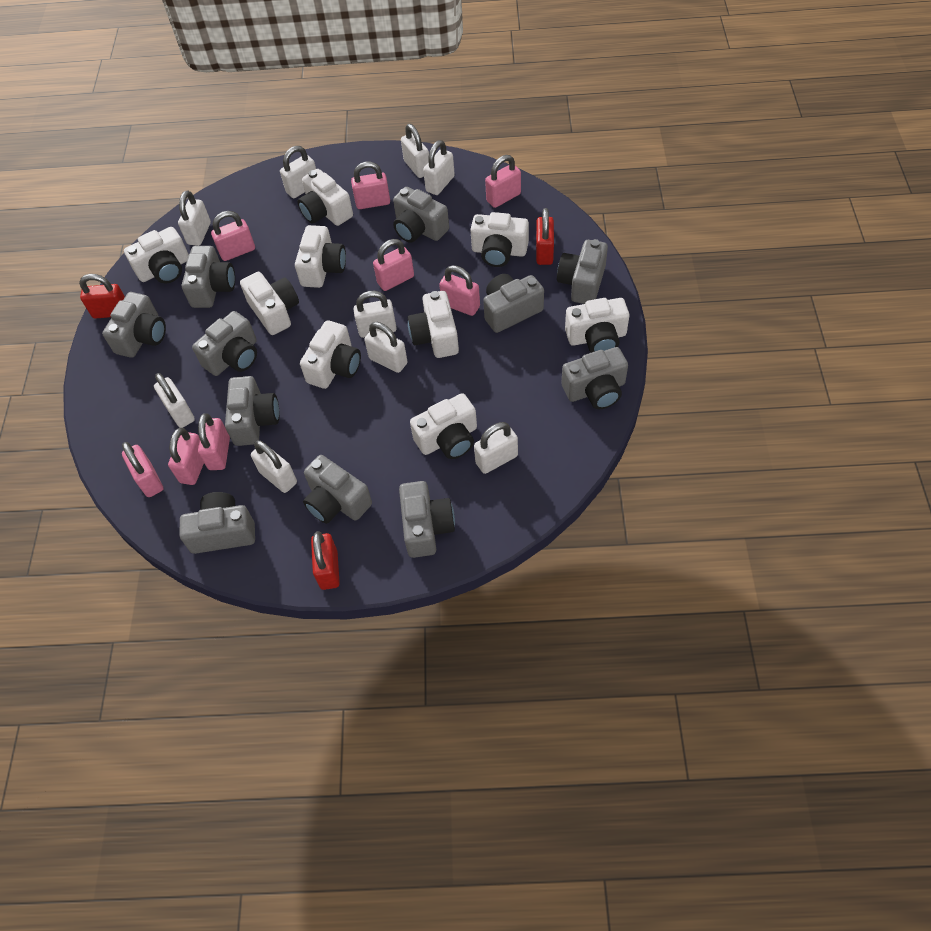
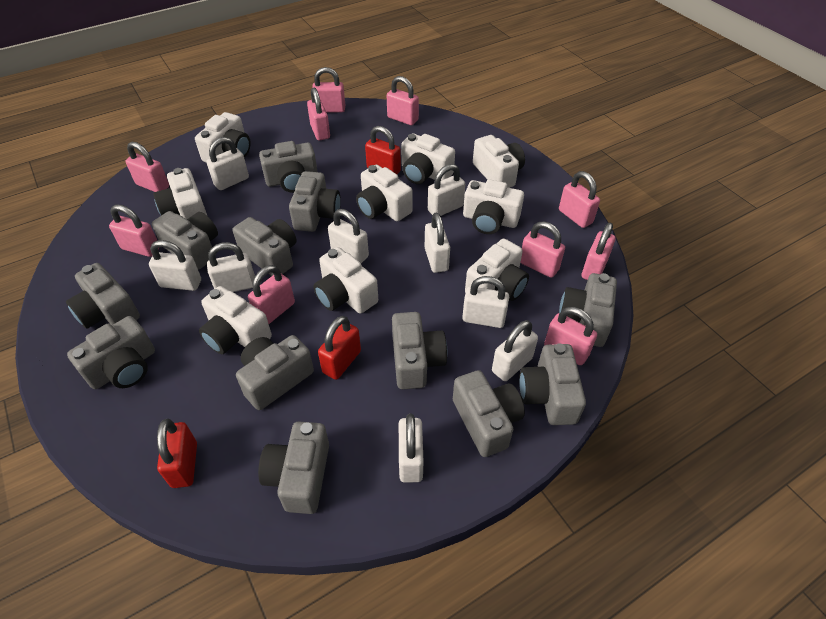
grey camera: [102,292,166,358] [180,492,255,554] [182,246,235,308] [192,311,257,376] [225,376,280,446] [303,455,372,524] [393,187,449,243] [399,481,455,558] [483,274,544,333] [557,239,608,304] [561,347,628,409] = 11 -> [66,263,140,329] [67,316,155,389] [152,211,218,270] [233,217,297,276] [236,335,314,410] [258,422,329,514] [259,141,317,193] [289,171,341,232] [392,312,447,389] [453,370,525,457] [519,343,586,425] [559,273,617,347] = 12
pink padlock: [122,442,163,497] [168,428,204,485] [198,413,230,470] [211,211,255,261] [351,162,390,209] [373,239,414,291] [439,265,480,316] [485,155,521,208] = 8 -> [109,204,160,257] [126,142,169,192] [248,265,295,324] [307,88,330,140] [312,67,345,113] [386,76,419,125] [520,221,565,278] [544,307,597,365] [559,171,600,228] [582,223,616,280] = 10

